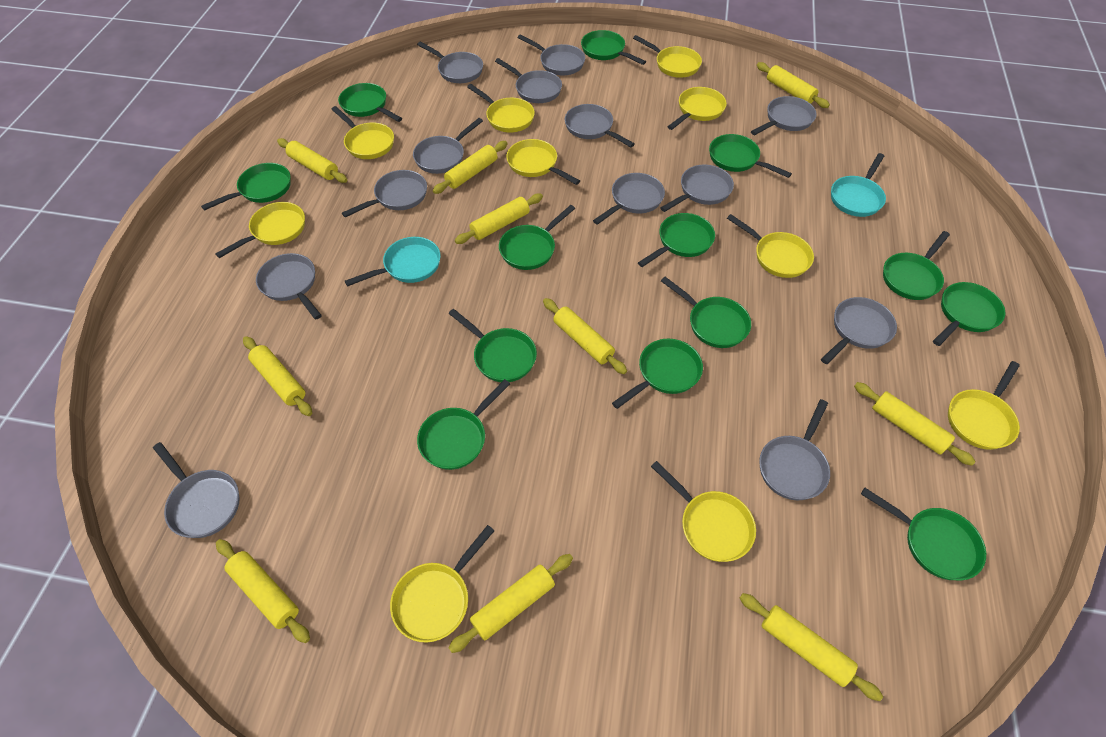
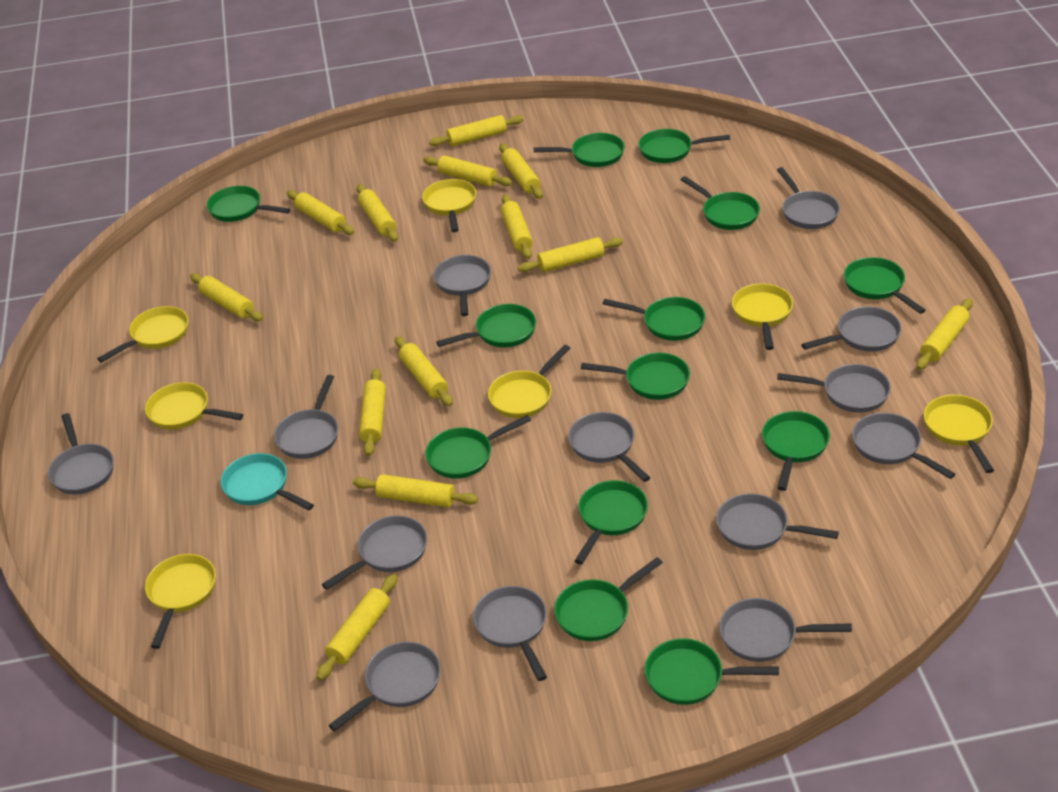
turquoise pan: [345,237,441,287] [831,153,886,217] = 2 -> [221,453,314,511] = 1
yellow pan: [215,202,305,258] [331,106,394,159] [390,525,495,643] [467,84,535,133] [506,139,580,185] [633,35,702,78] [651,461,756,562] [667,87,727,130] [727,214,814,278] [948,361,1020,450] = 10 -> [97,306,189,363] [145,382,243,430] [145,554,216,649] [422,179,476,232] [488,345,570,418] [732,283,793,350] [924,395,994,473] = 7
yellow rolling pin: [216,539,310,643] [243,336,312,416] [277,138,347,183] [433,141,508,194] [449,554,573,653] [455,194,543,244] [543,298,627,374] [740,593,883,701] [757,62,830,108] [854,382,976,466] = 10 -> [190,273,263,321] [287,190,354,235] [316,574,397,680] [353,474,478,508] [356,184,398,242] [359,368,386,456] [395,336,453,406] [423,155,512,187] [429,115,524,146] [499,144,543,199] [501,194,533,259] [518,237,623,272] [916,298,973,370] = 13

